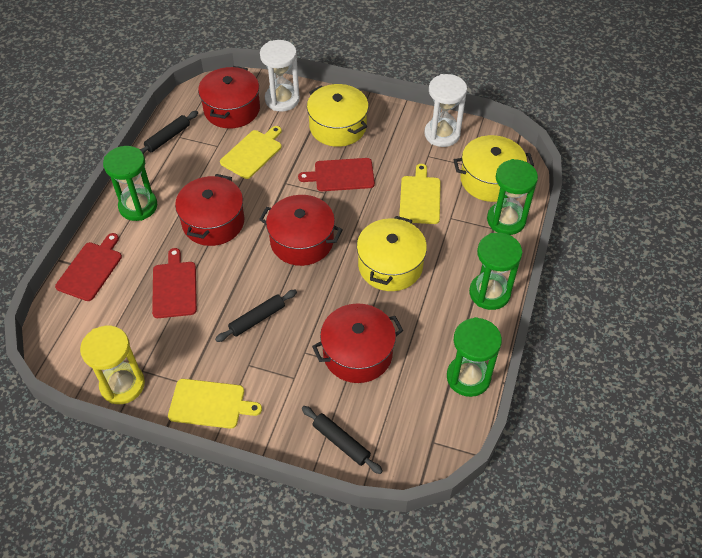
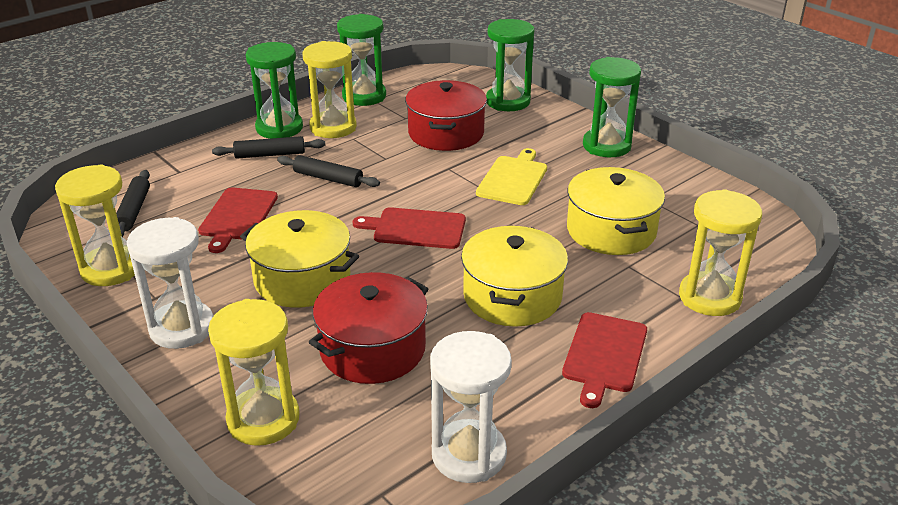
red pot: [175,174,244,246] [198,66,260,129] [259,195,343,266] [312,303,403,383] = 4 -> [309,272,428,384] [405,80,487,151] = 2
yellow cutting board: [168,379,262,429] [220,126,282,179] [399,164,441,224] = 3 -> [476,148,547,205] = 1
yellow hourglass: [80,326,145,404] = 1 -> [55,165,135,286] [208,299,300,446] [303,41,357,138] [679,189,762,316] = 4

